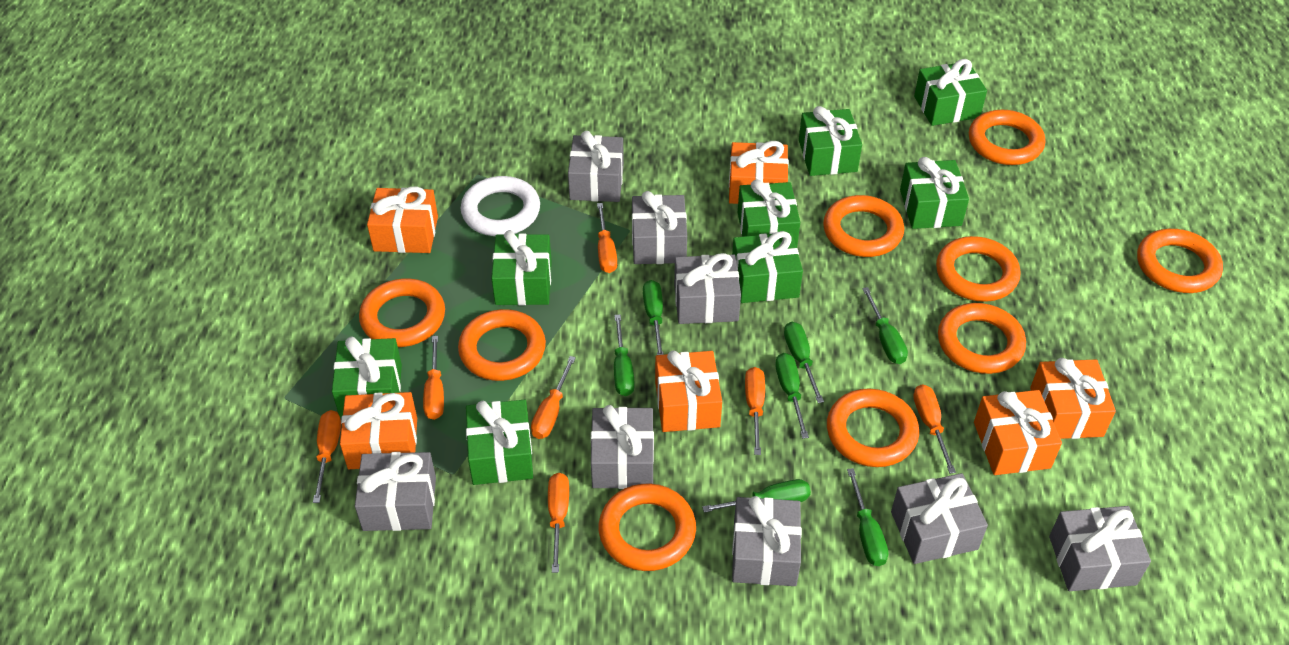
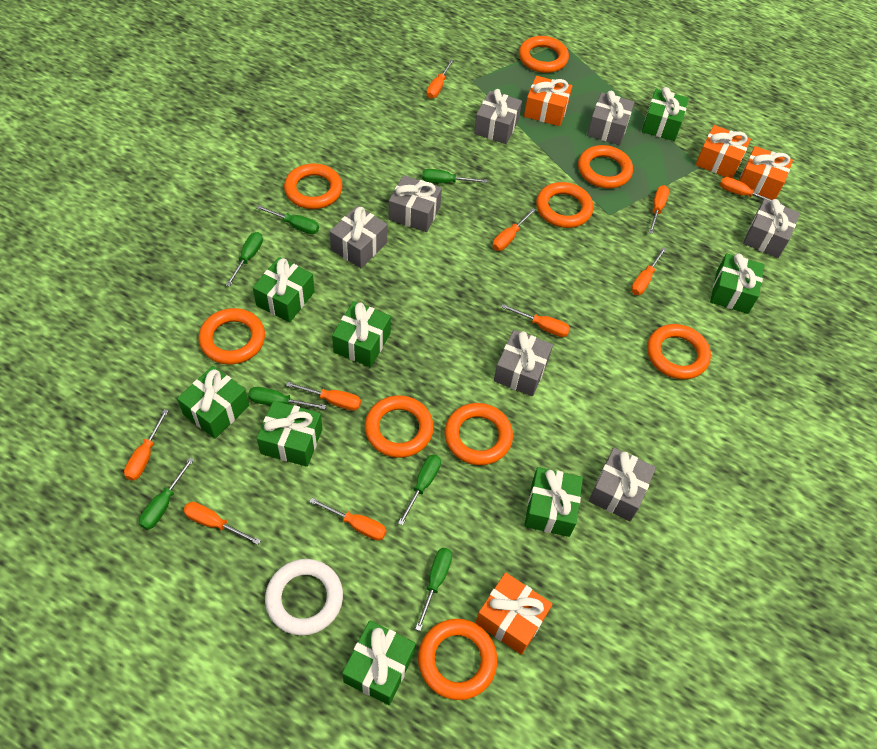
grey gift: [355,452,436,531] [568,131,624,202] [591,405,654,489] [632,191,687,264] [674,253,741,324] [732,496,802,586] [891,473,988,564] [1049,506,1151,591] = 8 -> [330,206,387,268] [389,175,442,232] [474,89,522,144] [494,330,553,396] [587,91,635,145] [589,448,656,521] [743,199,800,258] = 7
orange gift: [340,392,417,469] [367,186,438,253] [655,350,722,432] [729,141,789,204] [974,390,1062,475] [1030,358,1116,439] = 6 -> [475,572,553,655] [524,76,572,126] [695,125,751,178] [739,146,793,200] = 4
orange screwdriver: [313,410,341,503] [423,336,444,420] [531,356,576,439] [548,473,569,573] [597,203,617,273] [745,367,765,455] [913,384,956,474] = 7 -> [124,409,169,481] [183,502,261,545] [286,382,361,411] [309,498,387,541] [426,59,454,99] [493,208,536,251] [501,304,570,337] [631,247,666,295] [648,185,669,234] [720,177,783,205] = 10

